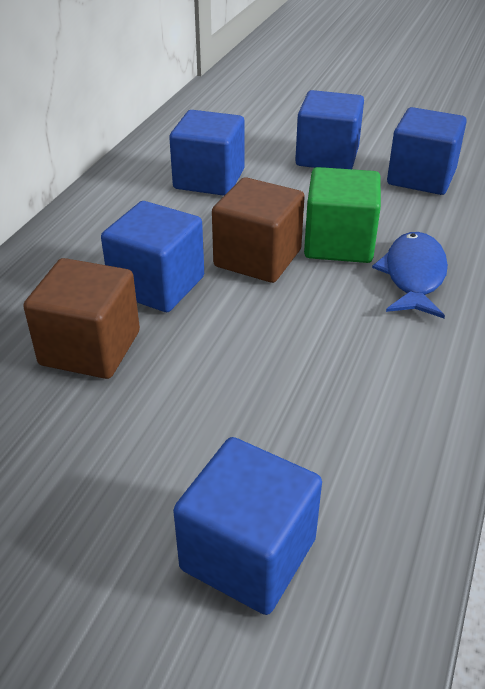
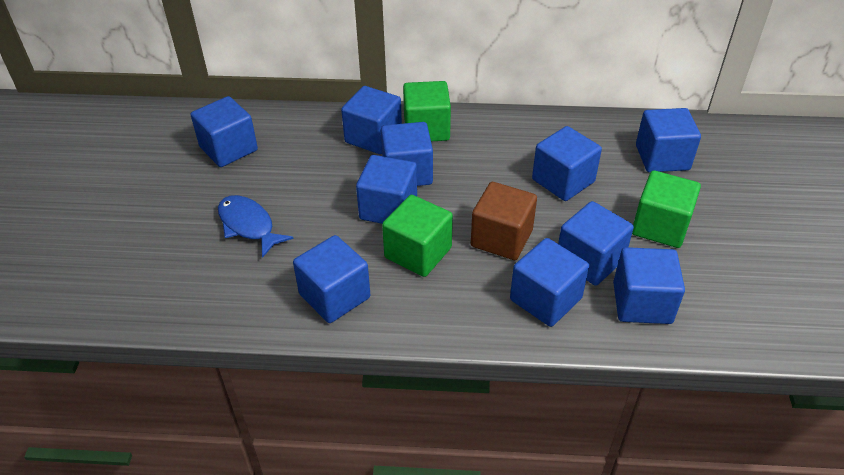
blue cube: [101,201,204,312] [169,110,244,196] [173,437,322,615] [295,90,364,169] [387,107,467,195] = 5 -> [191,96,258,167] [293,235,370,323] [341,86,402,154] [356,155,417,224] [381,122,433,186] [510,238,589,327] [532,126,602,201] [558,201,634,286] [613,247,685,324] [636,108,701,172] = 10
brown cube: [23,258,140,379] [212,177,305,283] = 2 -> [471,182,537,260] = 1
green cube: [304,167,381,263] = 1 -> [382,195,453,277] [403,81,451,141] [632,170,701,248] = 3

